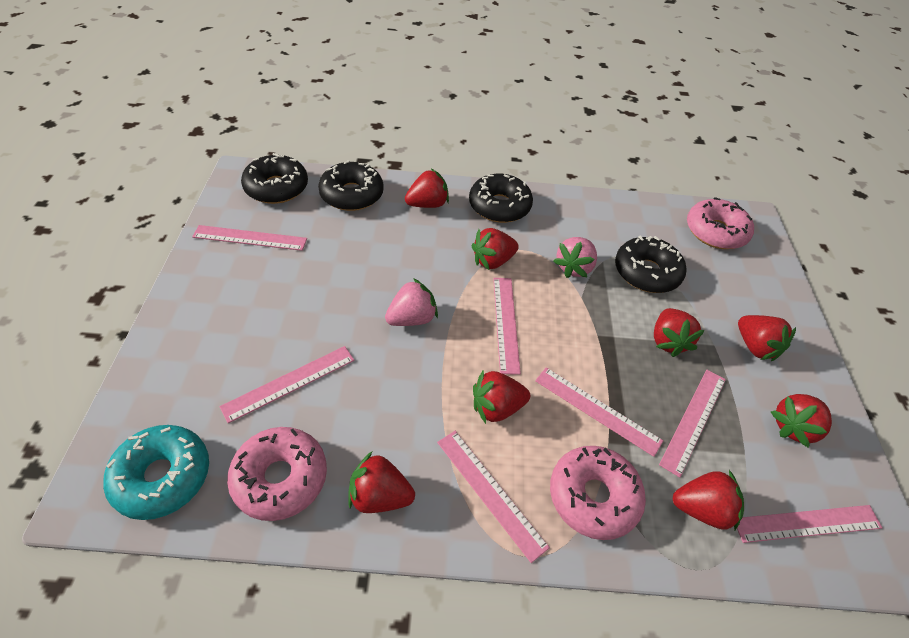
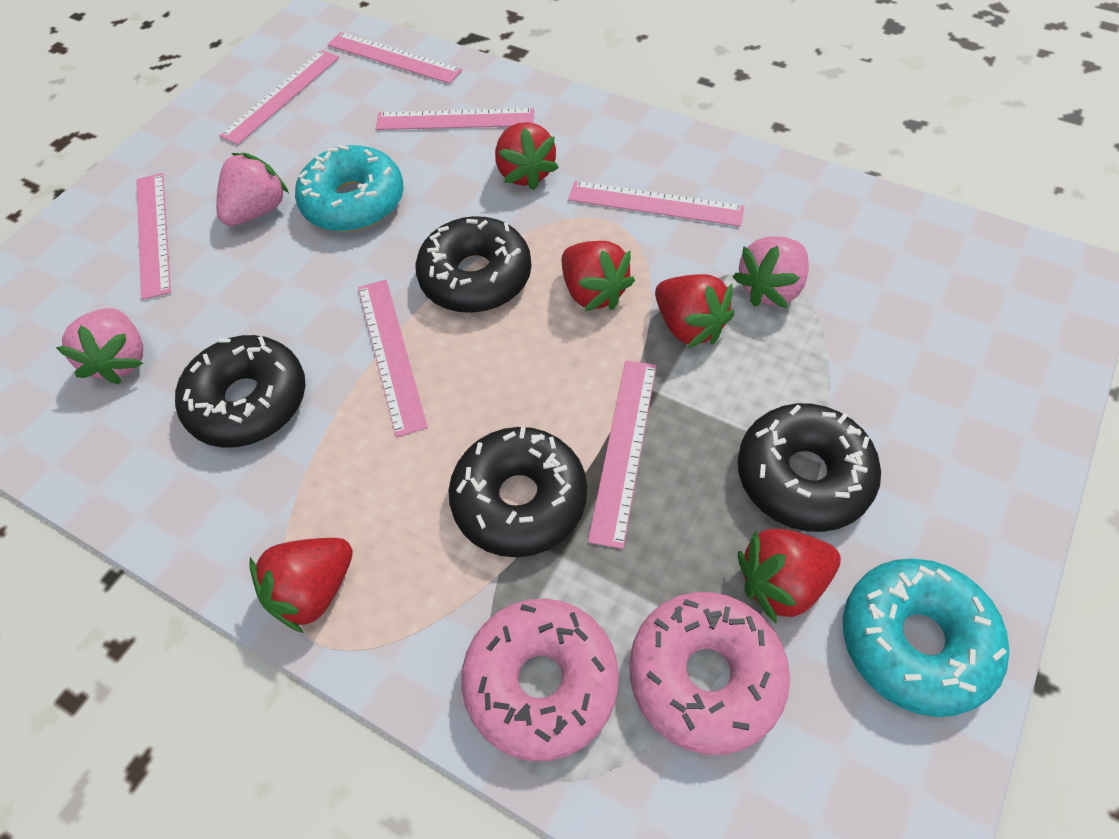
pink donut: [227,427,327,521] [550,446,646,540] [687,197,754,249] = 3 -> [461,599,619,762] [630,592,790,755] = 2
pink strawberry: [385,278,438,326] [554,237,597,278] = 2 -> [56,308,143,384] [216,153,289,226] [733,237,809,308] = 3
red strawberry: [349,452,415,513] [405,169,449,208] [472,228,519,270] [473,371,530,424] [654,308,705,357] [673,470,744,530] [738,315,796,361] [771,394,832,447] = 8 -> [249,538,353,633] [495,122,559,190] [562,241,635,311] [655,274,734,348] [738,529,841,623] = 5
turquoise donut: [103,425,209,520] = 1 -> [295,145,404,232] [843,559,1009,717] = 2

